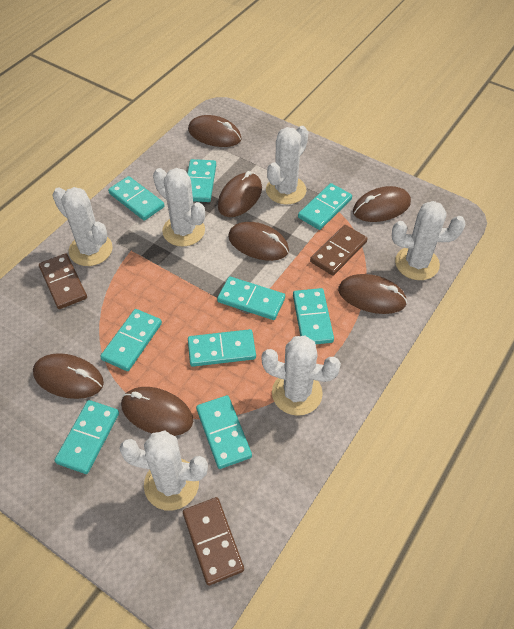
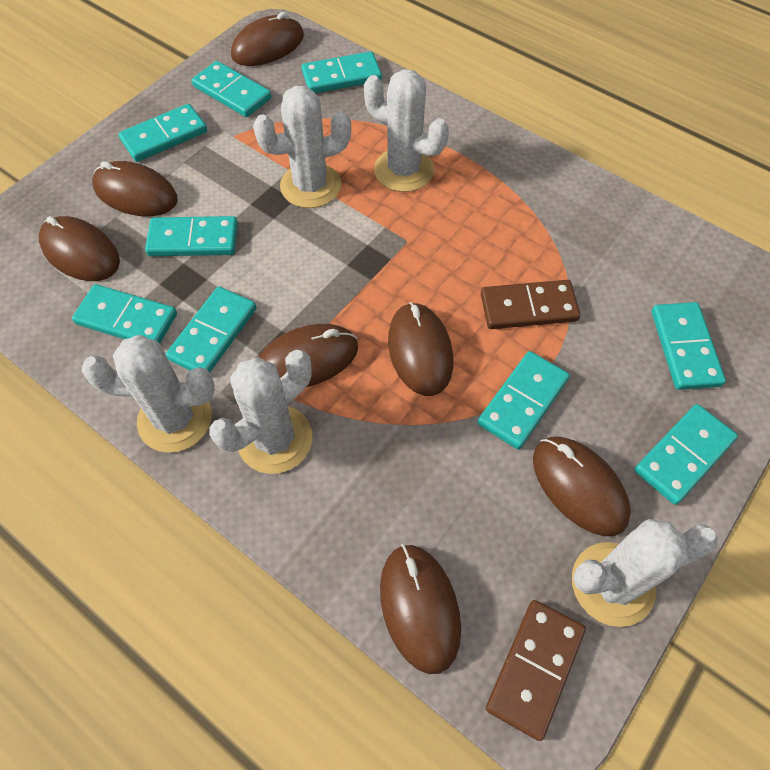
brown domino: [39,253,87,309] [183,497,244,586] [310,225,367,276] = 3 -> [481,280,580,329] [486,600,586,741] = 2
white cactus: [52,187,113,266] [119,430,208,511] [153,168,205,247] [262,336,341,416] [266,126,308,204] [392,201,465,280] = 6 -> [82,335,215,453] [209,350,312,474] [253,86,351,208] [364,69,449,192] [572,519,718,627] = 5

